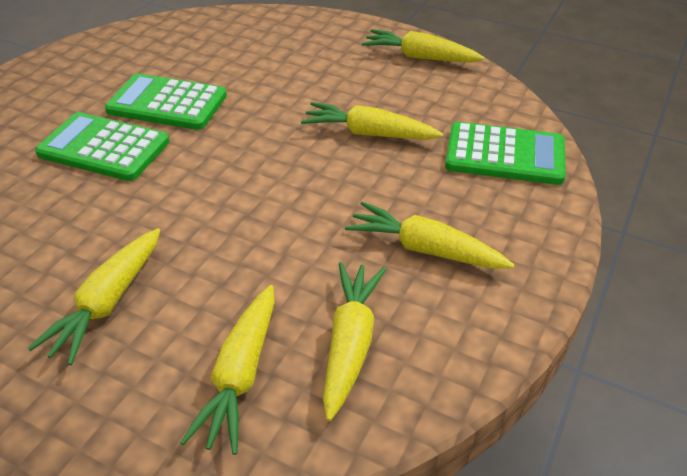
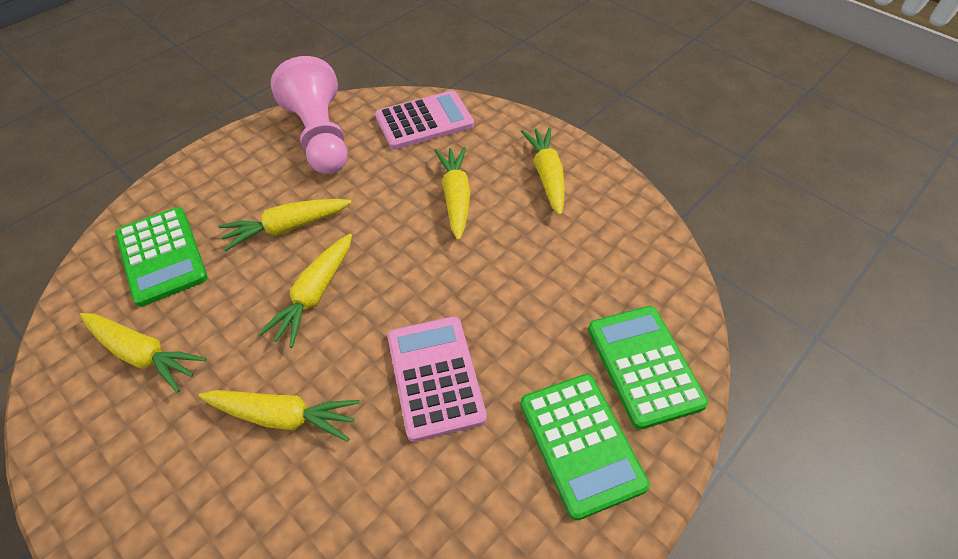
pink calculator: none = 0 -> [375,91,474,150] [388,316,487,442] = 2
pink pawn: none = 0 -> [271,56,348,174] = 1

